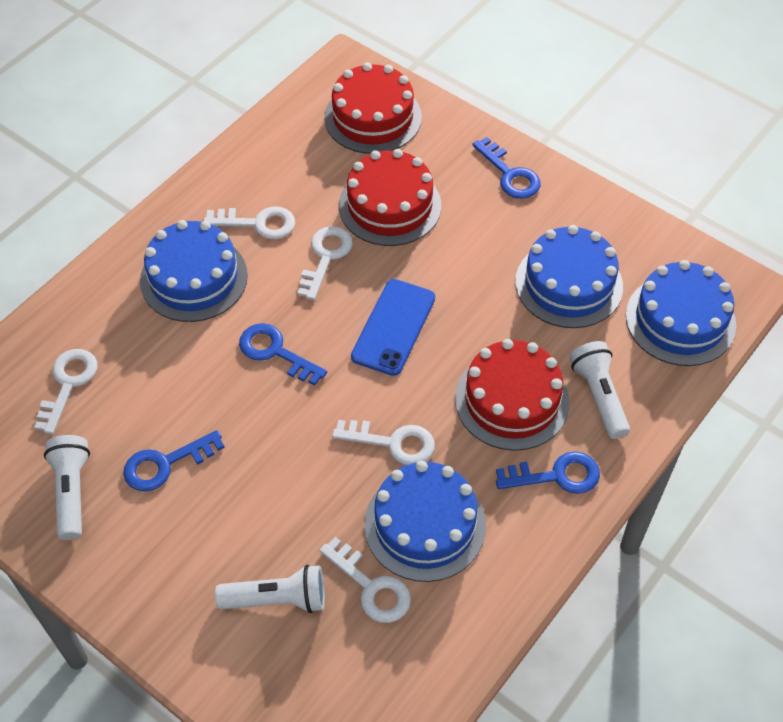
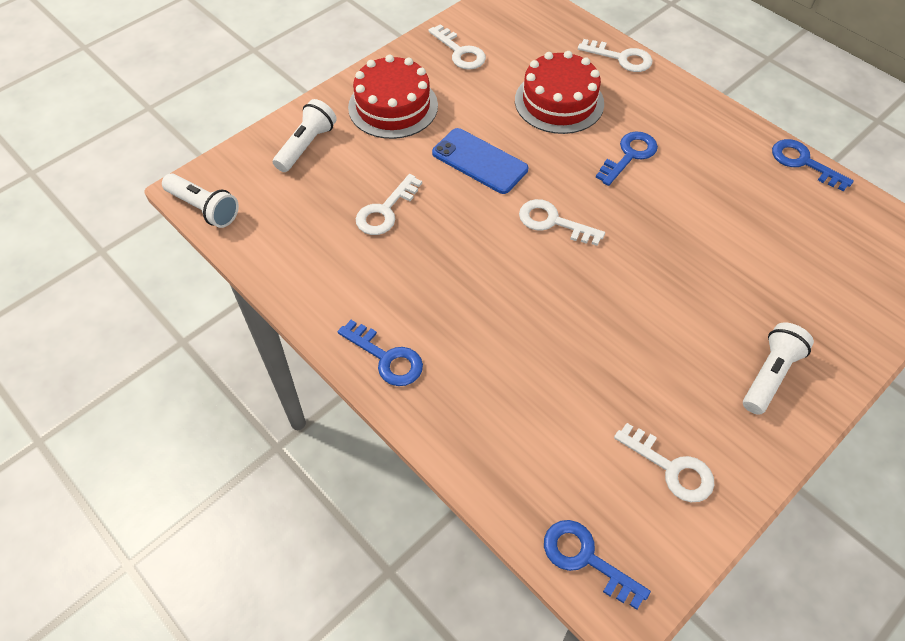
blue cake: [140,220,248,322] [364,461,486,582] [515,225,623,328] [626,260,736,366] = 4 -> none = 0
red cake: [324,62,422,154] [339,149,441,246] [455,339,570,451] = 3 -> [348,55,438,139] [515,51,604,134] = 2

